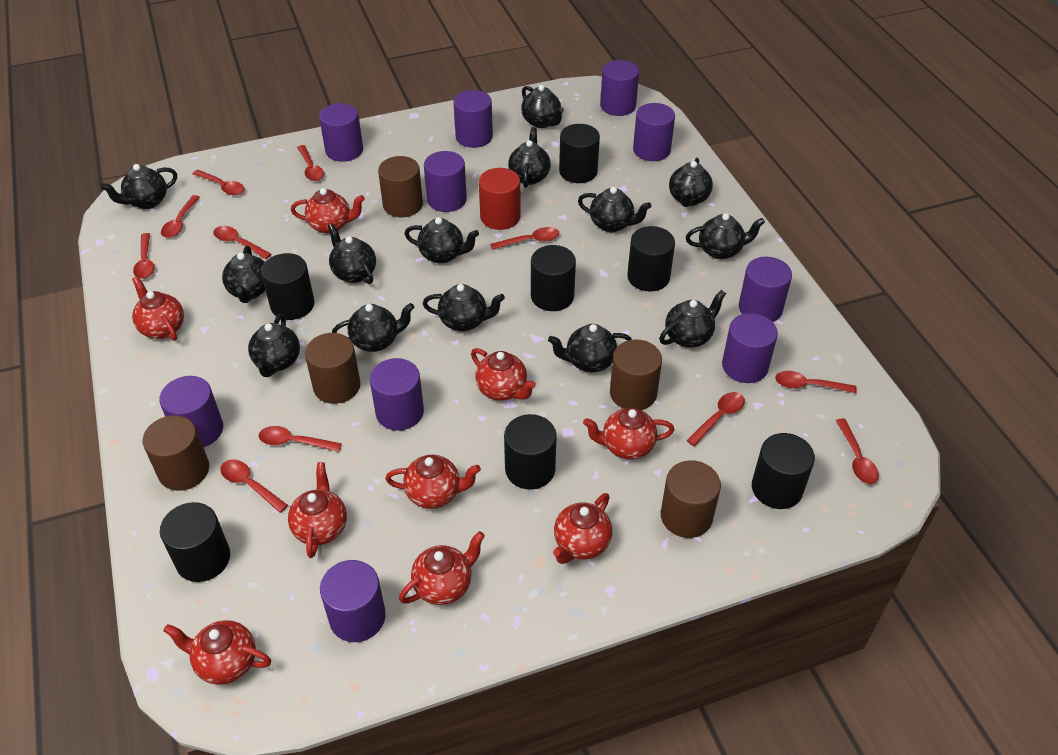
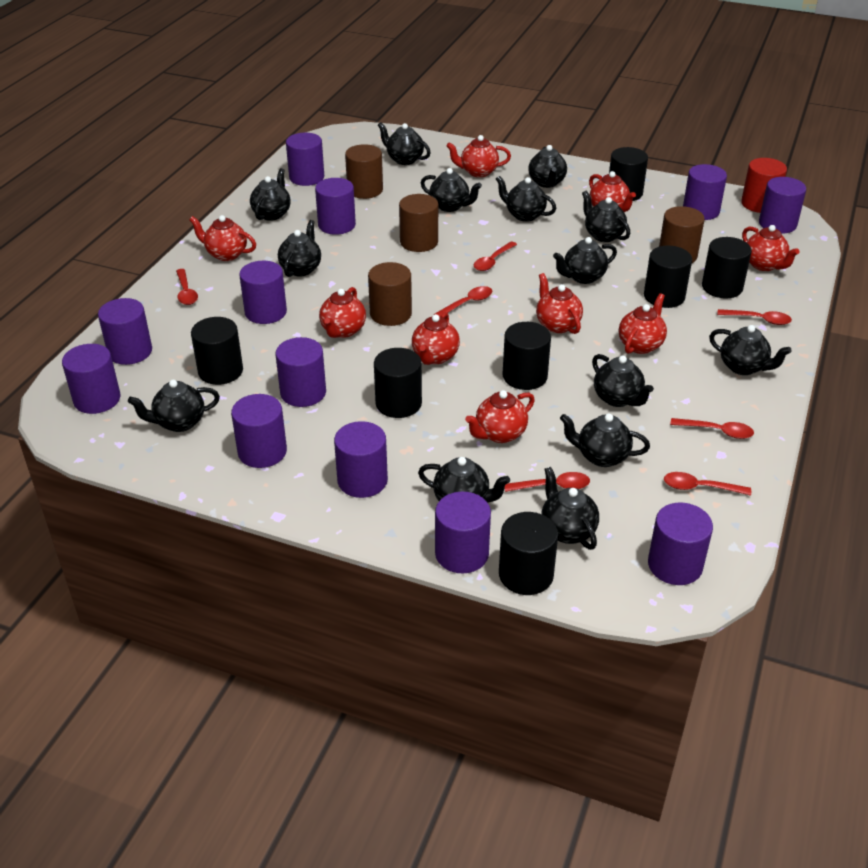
brown cylinder: [142,415,209,491] [305,333,361,404] [378,156,423,217] [610,339,662,410] [661,460,721,538] = 5 -> [345,144,383,199] [368,262,412,326] [399,194,438,252] [659,206,705,263] = 4
purple cylinder: [159,376,223,447] [319,103,363,162] [320,560,386,642] [370,358,424,431] [424,151,467,212] [453,90,493,148] [600,60,639,116] [633,103,675,161] [722,313,778,383] [739,257,792,322] = 10 -> [62,344,120,414] [98,298,152,365] [231,394,287,468] [239,261,287,324] [276,337,326,407] [286,133,324,186] [315,178,356,235] [334,421,388,498] [435,492,491,573] [648,503,713,585] [683,164,727,220] [759,177,806,233] = 12
red spoon: [133,233,155,279] [161,195,200,238] [193,170,245,195] [213,226,272,259] [220,459,288,513] [259,426,342,452] [297,145,324,181] [490,227,559,250] [686,392,745,446] [775,371,856,393] [836,418,879,484] = 11 -> [176,269,198,305] [434,286,492,317] [474,241,517,271] [504,472,590,492] [664,472,751,496] [670,418,754,439] [717,309,792,325] = 7

